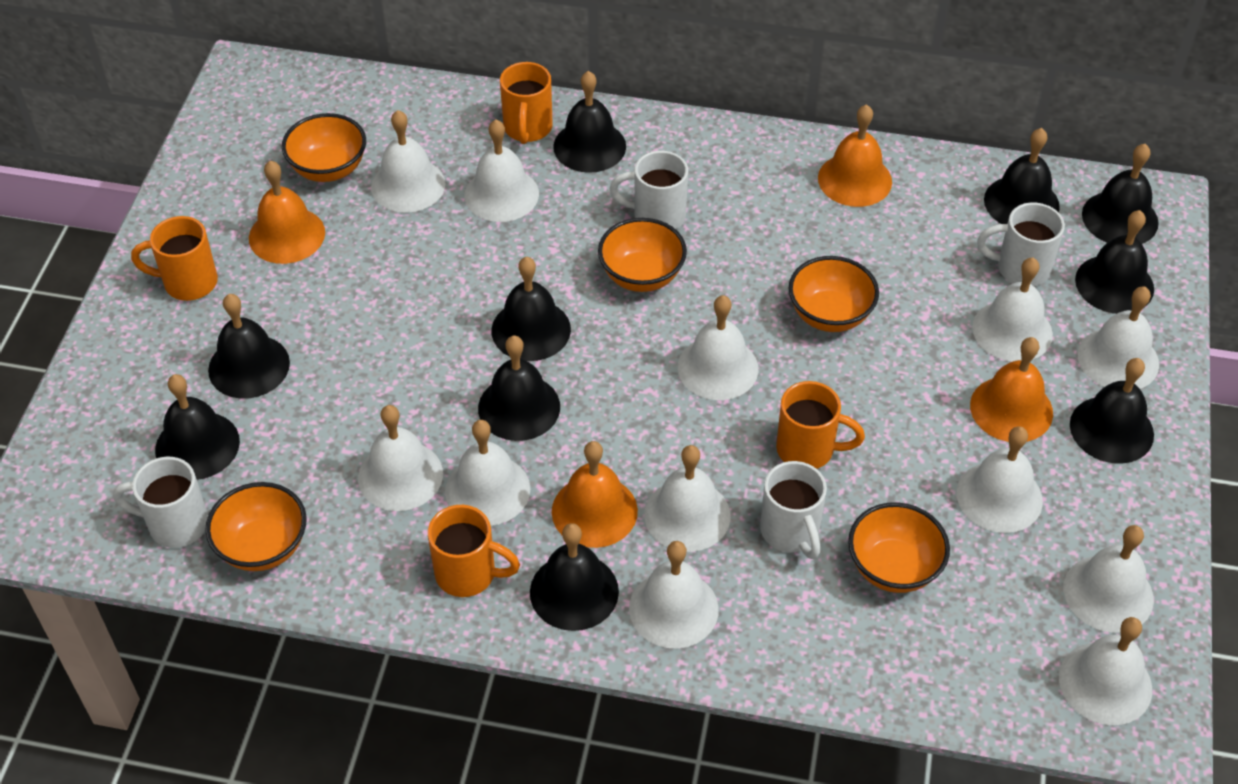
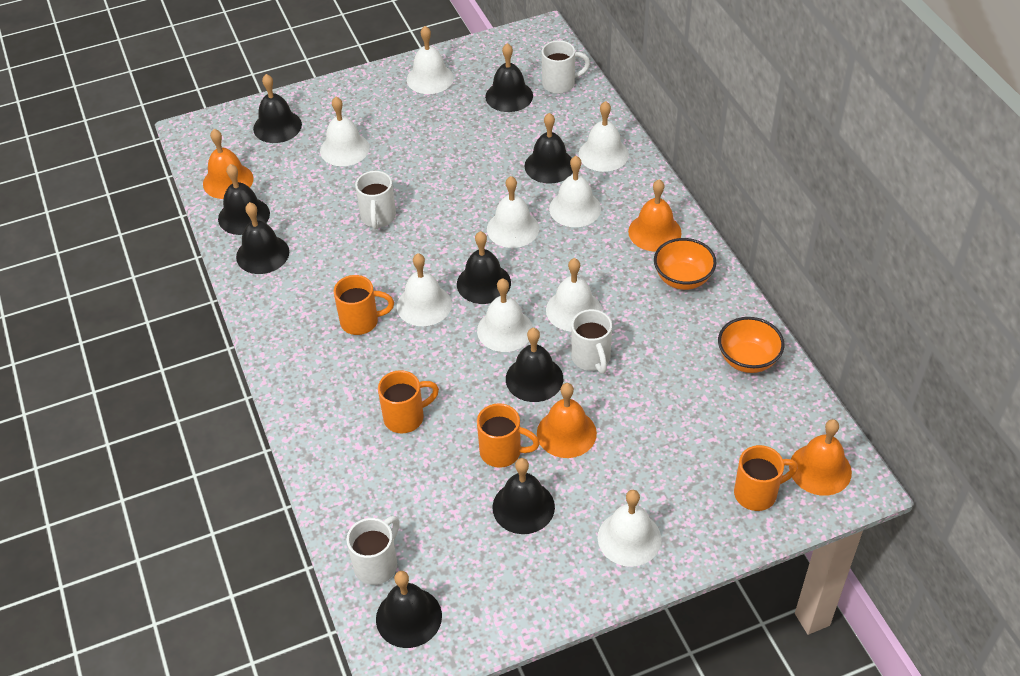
black bell: [155,374,240,480] [208,294,290,398] [478,335,560,441] [491,257,571,361] [530,523,619,631] [553,71,626,173] [984,128,1060,224] [1070,358,1154,464] [1075,210,1154,314] [1082,144,1159,244] = 10 -> [218,164,270,235] [236,202,289,274] [253,74,302,143] [376,571,442,648] [457,231,511,304] [485,43,533,112] [492,458,555,534] [506,328,563,402] [524,113,573,184] = 9
orange bowl: [205,482,307,571] [282,113,366,182] [598,218,687,292] [788,256,879,332] [848,502,950,593] = 5 -> [654,238,716,290] [718,317,784,373] = 2
white bell: [358,405,443,511] [371,110,445,213] [445,420,530,526] [465,119,539,222] [629,541,719,648] [644,445,730,552] [678,295,758,400] [957,426,1043,533] [972,258,1053,362] [1059,617,1152,725] [1064,525,1154,633] [1077,286,1159,389] = 12 -> [320,97,369,166] [397,253,452,326] [407,26,454,94] [477,278,533,352] [487,176,539,248] [546,258,602,331] [549,156,601,227] [579,101,629,172] [598,490,661,567] = 9

